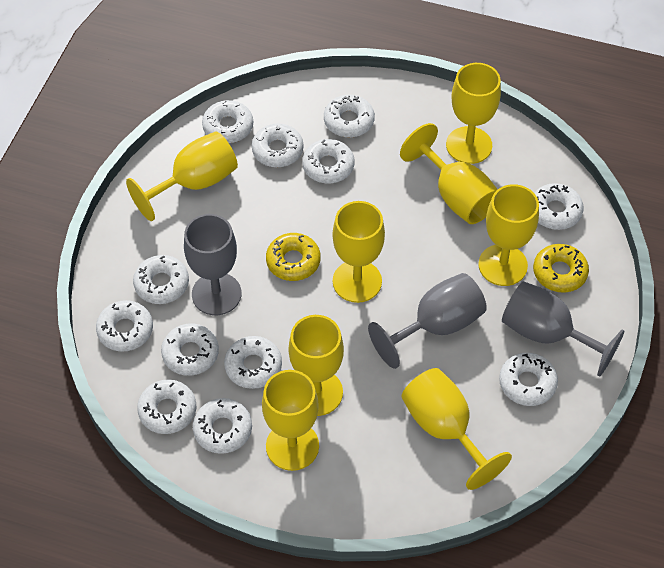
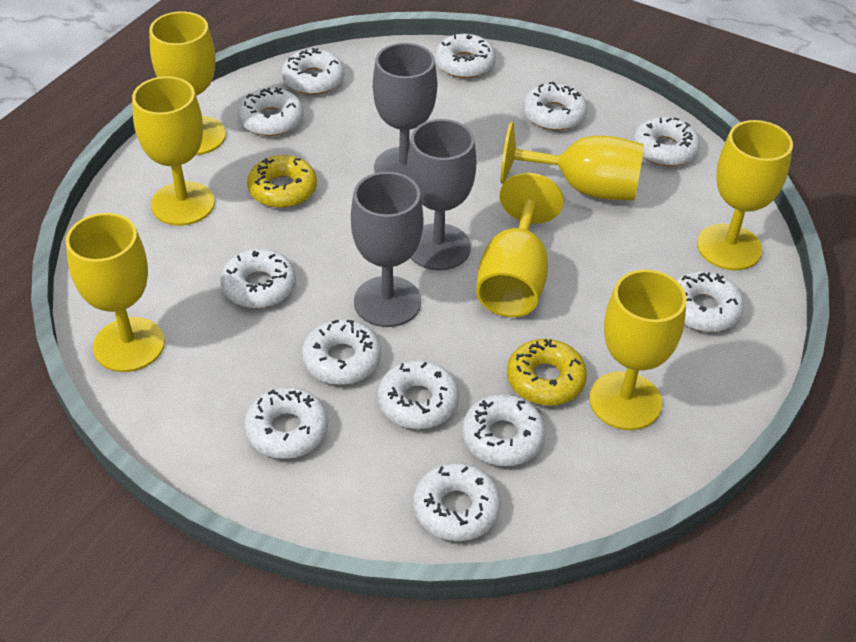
yellow goblet: [126,131,238,221] [262,370,319,471] [288,315,344,416] [333,201,385,303] [400,123,498,224] [402,368,512,490] [446,63,501,164] [478,184,539,286] = 8 -> [65,213,165,372] [132,76,215,226] [149,11,226,155] [476,173,564,317] [501,122,644,200] [589,270,687,430] [697,120,793,270] = 7

